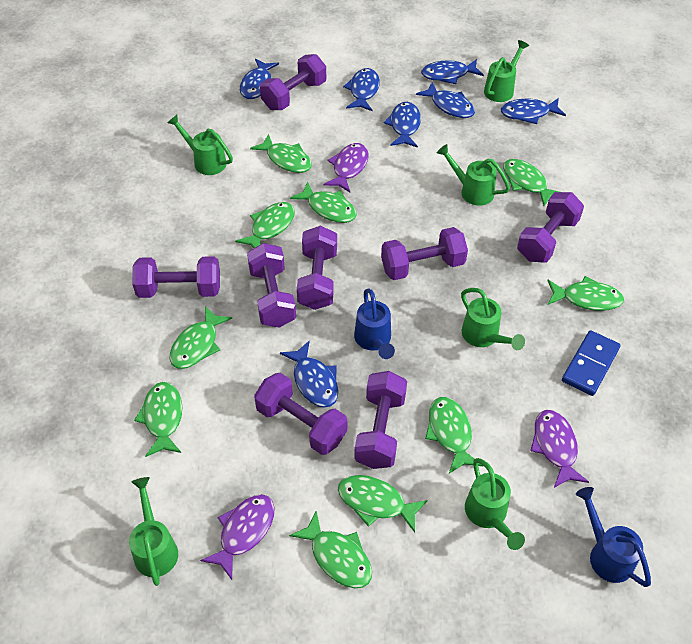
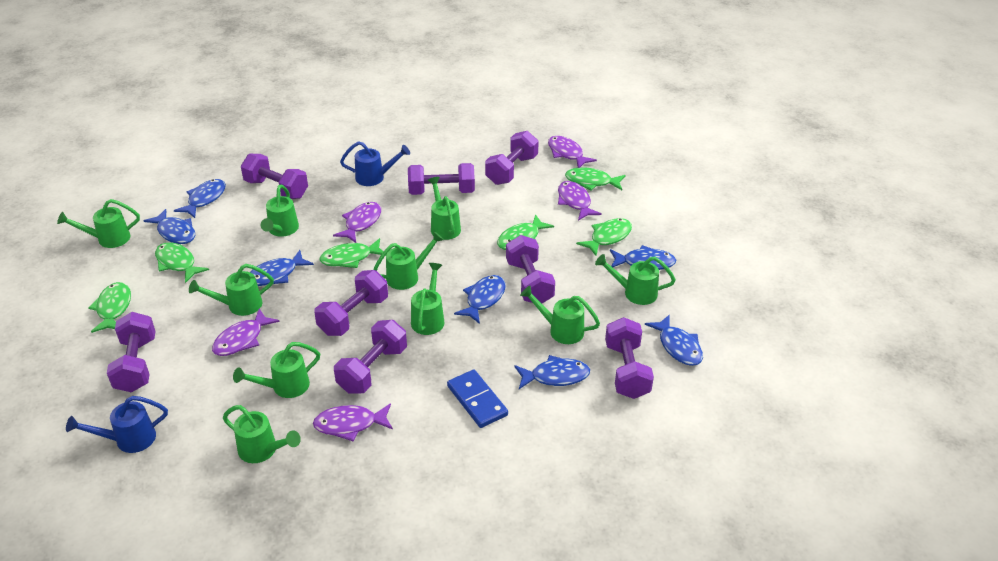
green fish: [134,382,182,457] [170,306,232,369] [235,202,295,248] [250,134,312,173] [289,511,372,588] [290,181,357,223] [338,475,428,533] [425,397,483,474] [503,159,559,206] [547,276,624,311] = 10 -> [88,282,131,333] [155,242,209,283] [320,238,384,268] [497,214,554,250] [565,167,625,190] [576,218,632,256] = 6
green watering can: [129,477,178,586] [167,115,233,175] [437,144,510,205] [461,288,525,350] [465,458,525,550] [484,40,529,102] = 6 -> [57,199,140,248] [189,264,274,316] [223,405,301,463] [233,342,320,398] [261,185,299,237] [373,231,444,290] [411,263,445,335] [428,177,461,240] [520,286,600,344] [595,254,676,305] = 10
purple fish: [200,494,275,580] [324,143,369,192] [530,410,589,488] = 3 -> [212,309,280,356] [313,404,393,441] [333,202,381,243] [548,136,597,168] [558,181,602,221] = 5

